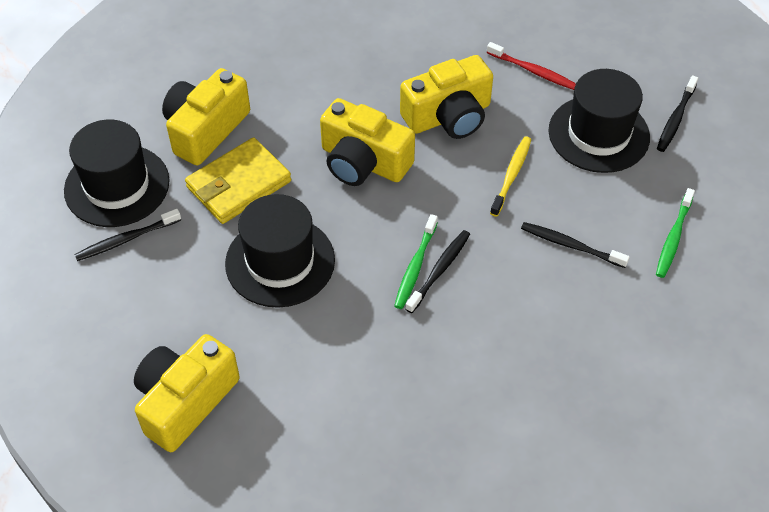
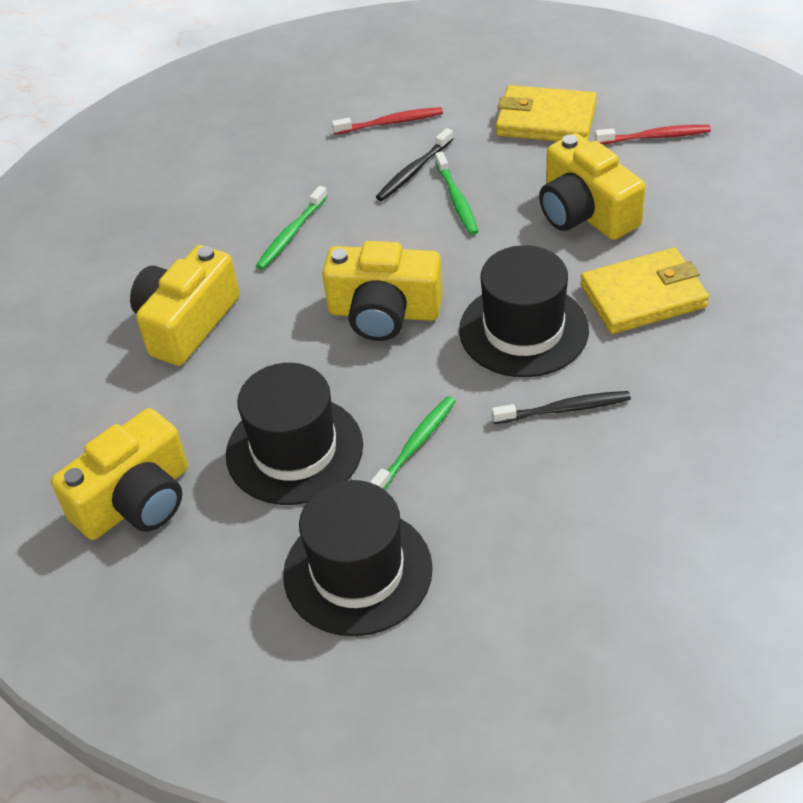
black toothbrush: [74,209,181,261] [405,230,470,313] [521,222,630,268] [657,75,698,152] = 4 -> [376,128,453,201] [492,391,631,424] = 2
green toothbrush: [394,214,438,309] [656,188,695,278] = 2 -> [256,186,327,270] [370,396,456,490] [435,152,478,235] = 3
red toothbrush: [486,42,576,90] = 1 -> [332,107,443,134] [595,125,711,144] = 2
yellow toothbrush: [490,137,531,217] = 1 -> none = 0
yellow wallet: [185,137,291,224] = 1 -> [496,85,597,141] [580,248,709,334] = 2

